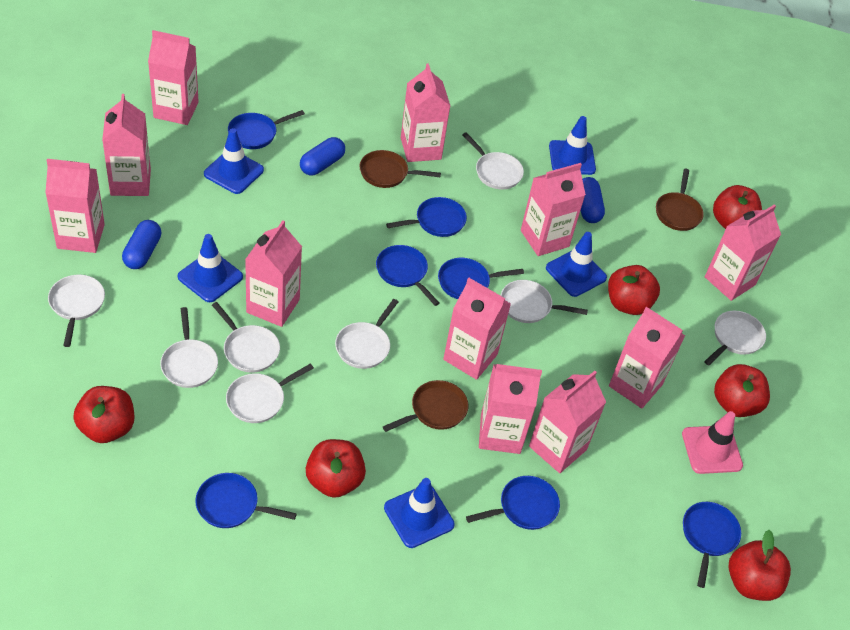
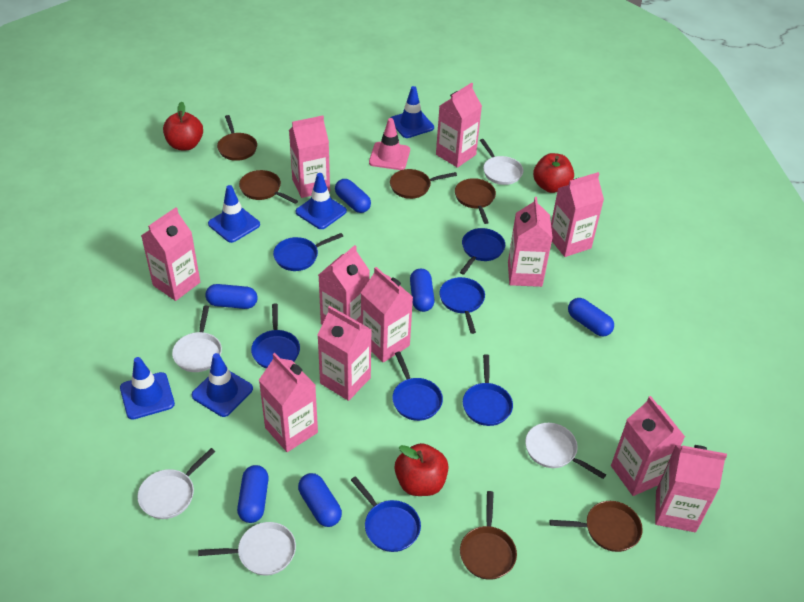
blue capsule: [122,220,161,269] [300,137,345,176] [581,177,605,223] = 3 -> [205,284,257,309] [237,465,269,523] [298,473,342,527] [335,179,371,213] [410,269,435,312] [568,298,614,337] = 6
brown pan: [359,150,441,188] [383,380,468,432] [656,169,704,231] = 3 -> [217,115,257,161] [239,170,298,204] [390,169,457,199] [455,178,496,224] [460,491,517,580] [550,501,643,552] = 6
red apple: [73,386,134,443] [306,439,366,498] [608,265,660,315] [713,185,762,229] [714,364,770,417] [728,530,791,601] = 6 -> [163,102,203,150] [395,443,449,496] [533,153,574,193] = 3
white pan: [48,275,105,347] [160,307,218,388] [212,302,280,373] [226,363,314,423] [335,299,398,369] [463,132,524,190] [501,280,588,323] [704,311,766,365] = 8 -> [137,448,215,519] [172,306,222,372] [198,522,296,575] [480,139,523,185] [525,423,606,479] = 5

